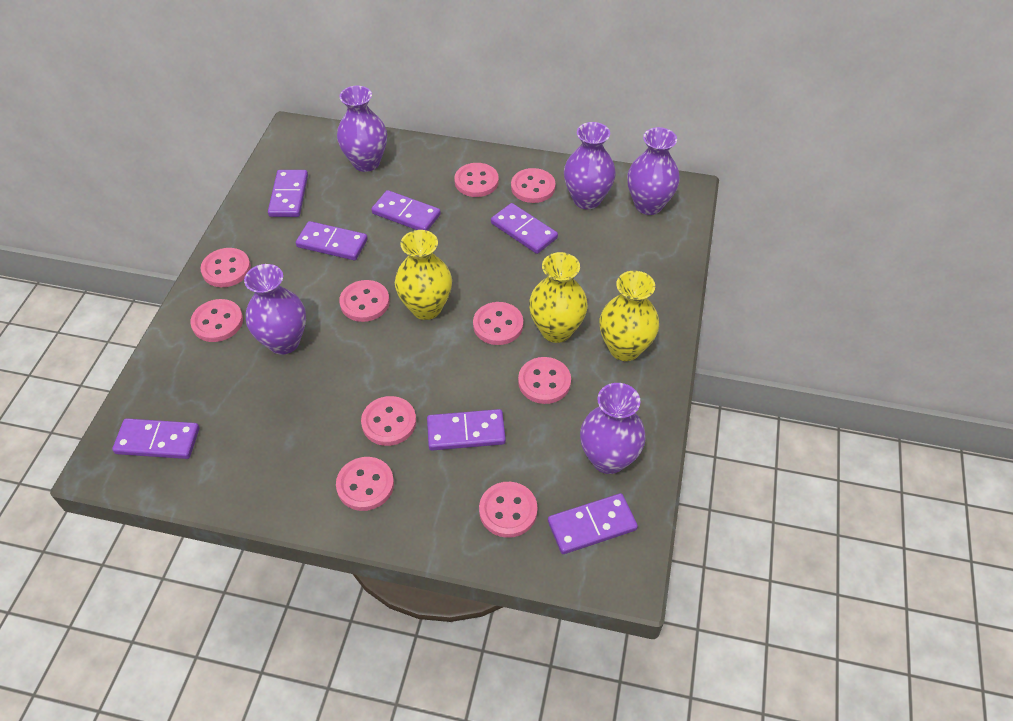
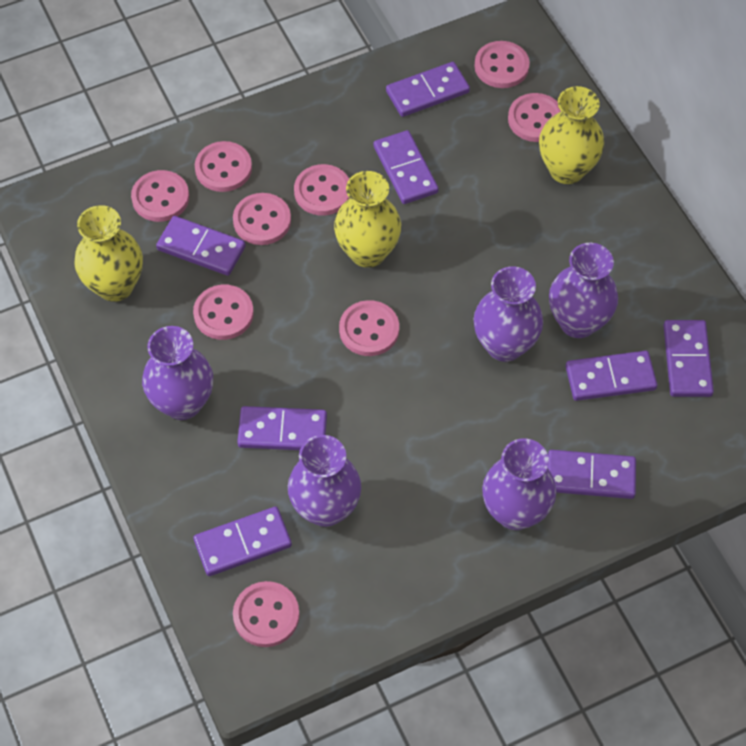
pink button: [190,299,243,342] [200,248,251,287] [336,457,394,511] [339,280,390,322] [361,396,416,446] [454,163,499,197] [473,302,523,345] [479,482,538,538] [511,168,556,203] [518,357,571,404] = 10 -> [131,170,189,222] [193,285,254,340] [195,141,252,192] [233,193,291,245] [233,581,300,647] [294,164,349,216] [339,300,399,356] [474,41,530,88] [508,93,561,142] = 9
purple domino: [112,418,199,459] [268,170,308,217] [296,221,368,260] [371,190,441,231] [427,409,506,451] [491,203,558,254] [548,493,638,554] = 7 -> [156,216,246,276] [194,507,292,576] [237,406,327,450] [374,130,439,204] [386,62,470,117] [548,450,636,499] [566,351,657,401] [663,320,714,397] = 8

